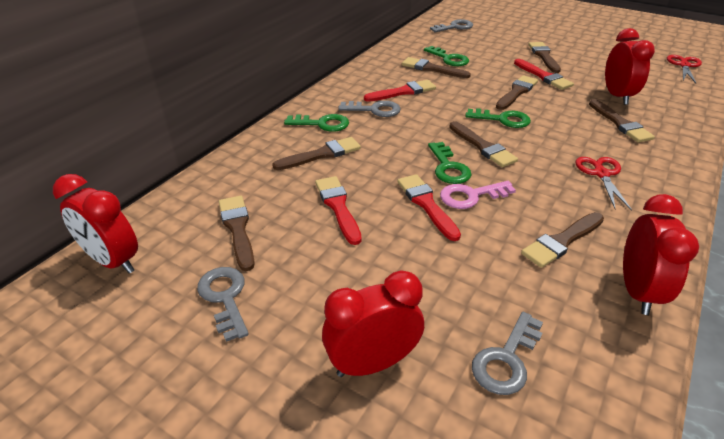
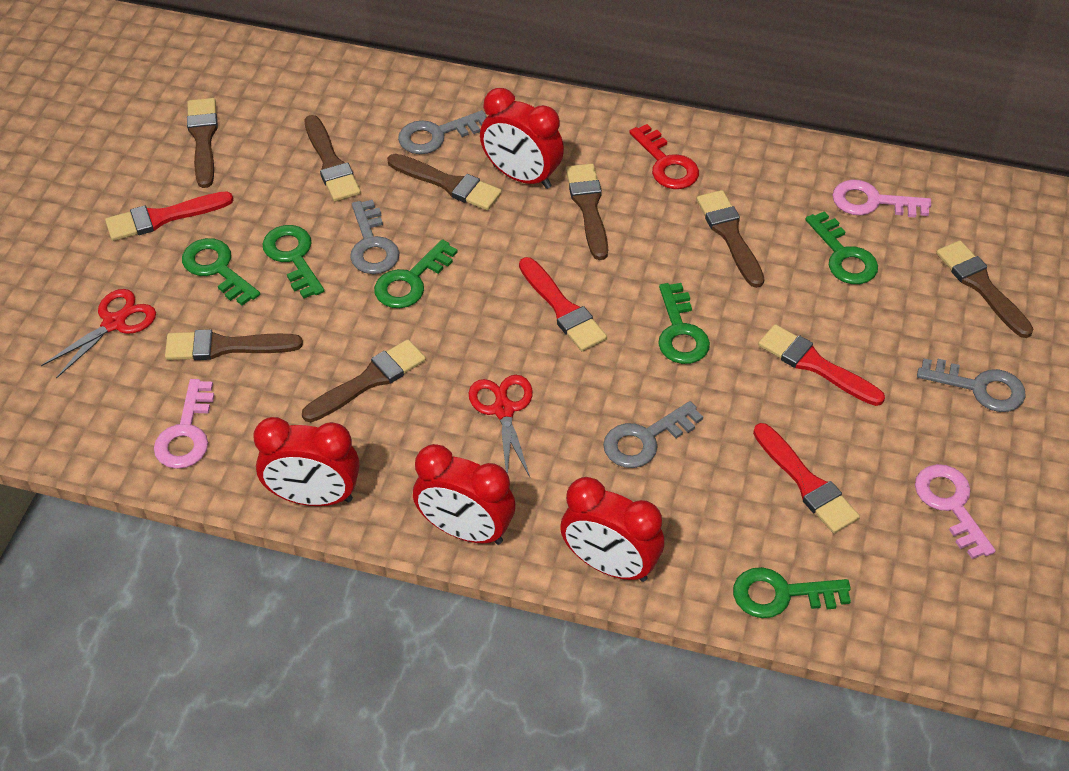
green key: [284,114,349,132] [424,46,469,66] [428,142,471,184] [465,108,531,128] = 4 -> [182,238,260,306] [262,225,324,299] [374,239,458,308] [658,283,710,364] [733,567,851,618] [805,211,878,284] = 6
pink key: [440,181,516,209] = 1 -> [154,379,214,469] [832,179,931,218] [915,464,996,559] = 3
red key: none = 0 -> [629,124,699,189] = 1

